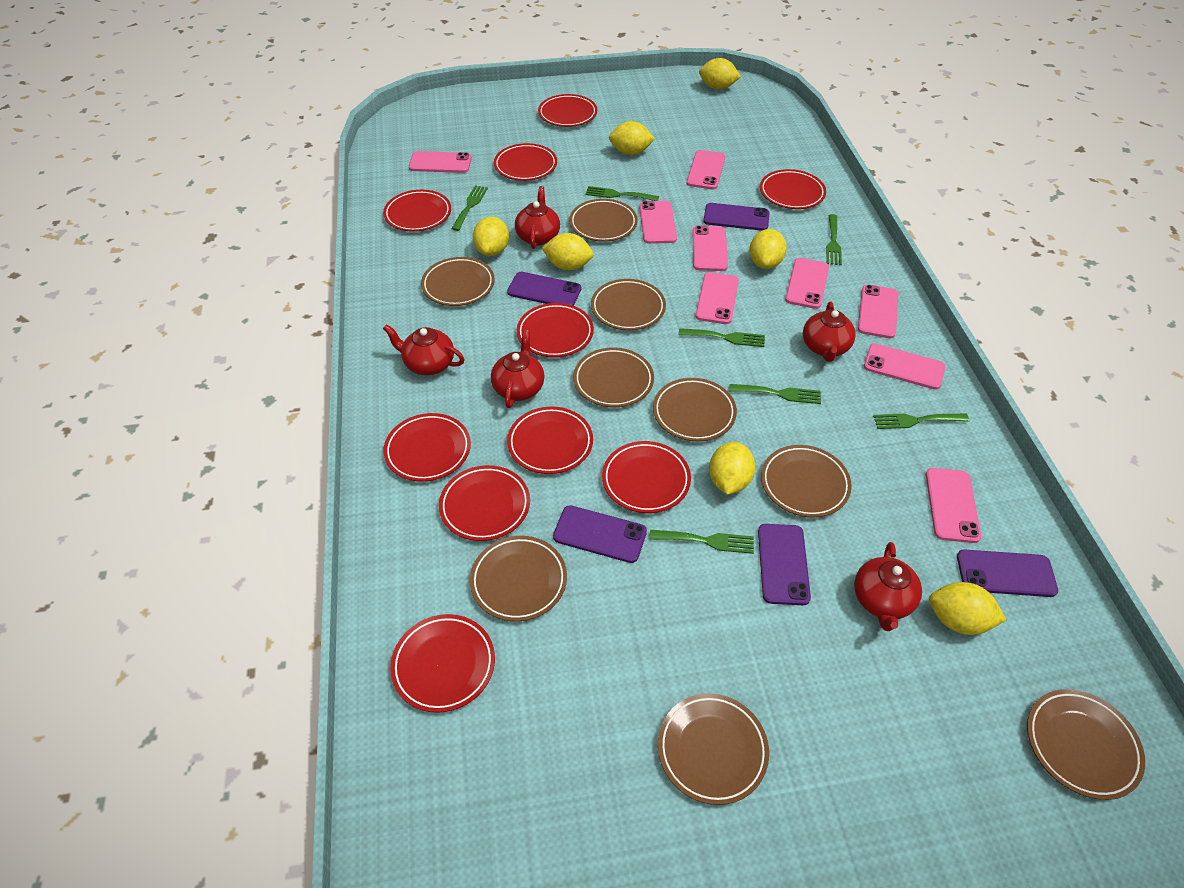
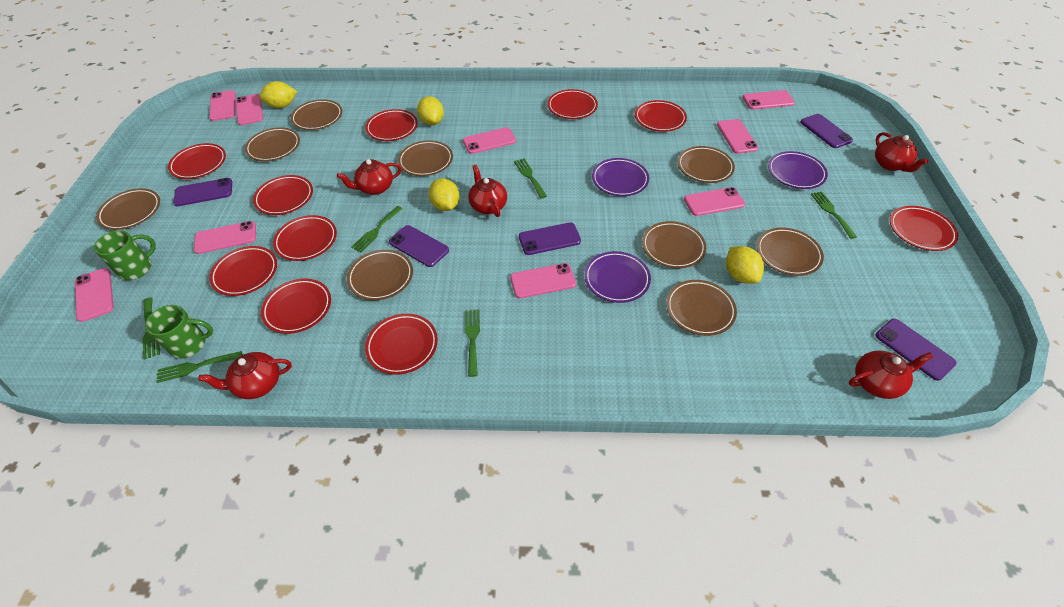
green fork: [451,185,488,231] [585,186,659,201] [650,530,754,554] [679,328,765,347] [729,384,821,404] [826,214,842,265] [873,414,969,429] = 7 -> [142,297,160,360] [156,351,242,383] [351,206,402,252] [465,310,480,377] [514,158,547,199] [811,191,857,239] = 6
green mug: none = 0 -> [94,230,156,280] [145,305,213,359] = 2
purple plate: none = 0 -> [584,251,651,303] [592,158,649,196] [768,151,828,189] = 3
yellow lemon: [473,217,509,256] [542,233,593,270] [609,121,655,155] [699,58,741,90] [709,442,755,495] [749,229,787,269] [929,582,1006,635] = 7 -> [259,81,297,108] [417,96,444,125] [429,178,460,211] [726,246,764,283] = 4

